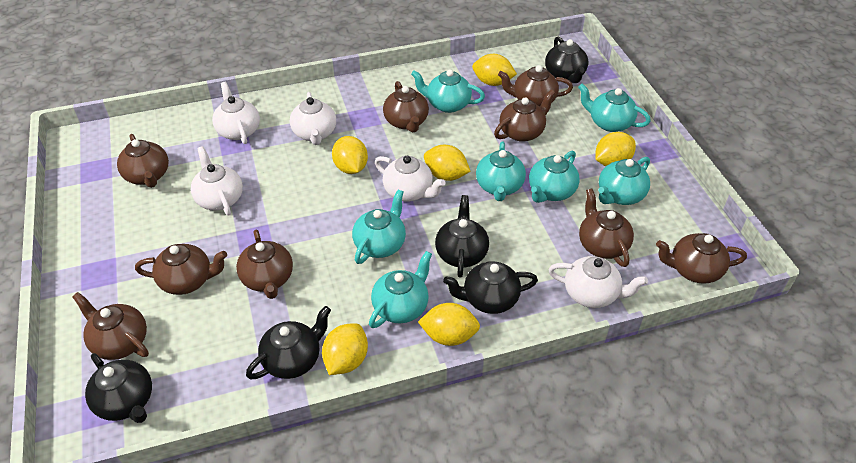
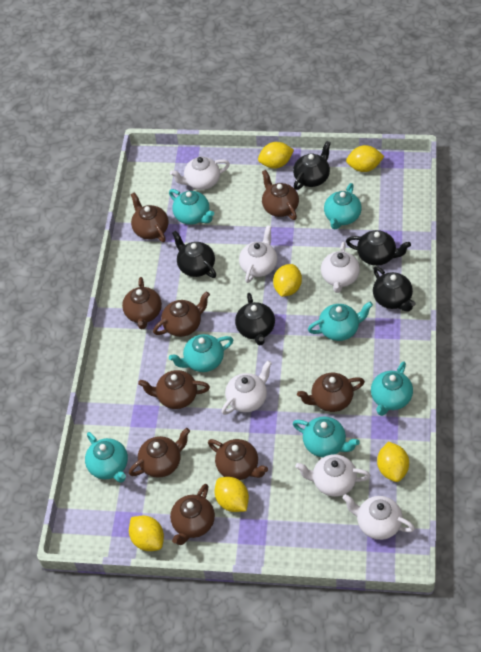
white teapot: [191,146,243,216] [212,82,260,144] [290,92,336,145] [375,156,446,202] [549,256,648,308] = 5 -> [170,157,230,190] [221,361,272,415] [239,225,277,283] [296,454,371,497] [321,242,360,293] [342,494,415,540] = 6

